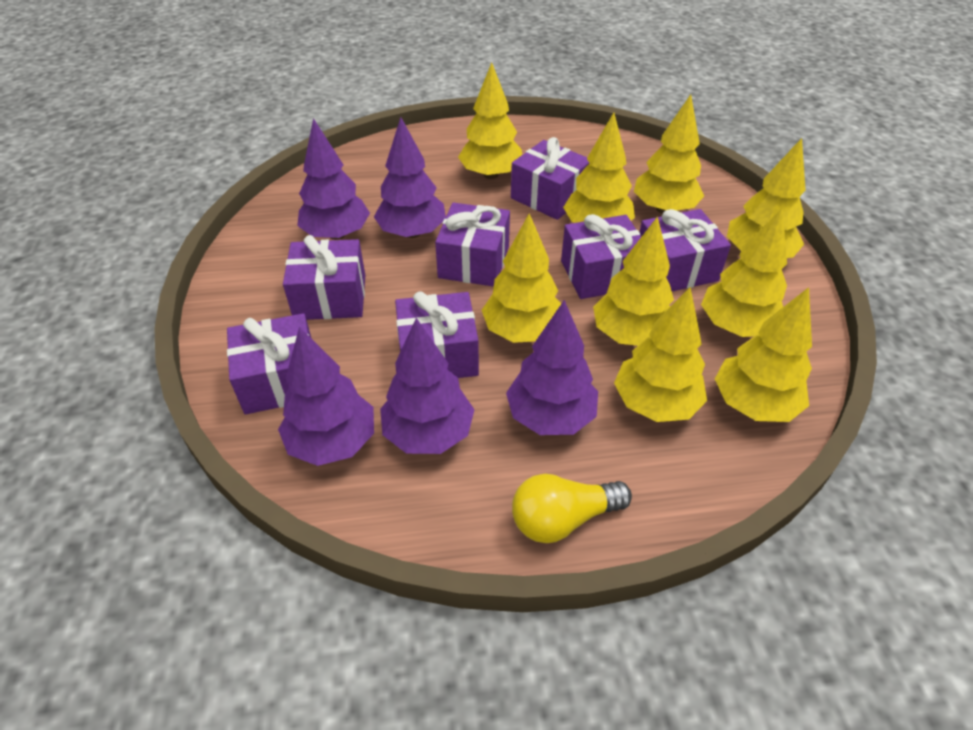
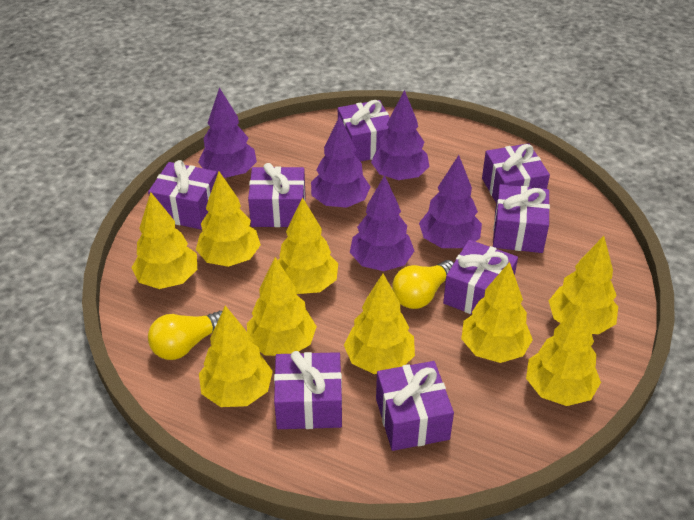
purple gift: [227,313,312,415] [283,235,365,320] [395,291,479,378] [435,202,510,287] [511,137,589,220] [561,214,641,299] [639,209,731,291] = 7 -> [148,160,217,230] [248,163,306,227] [274,351,342,429] [338,100,390,162] [376,361,454,451] [443,240,518,314] [482,143,550,203] [493,184,550,253] = 8
yellow light bulb: [512,474,632,543] = 1 -> [148,311,222,360] [392,260,454,309] = 2

